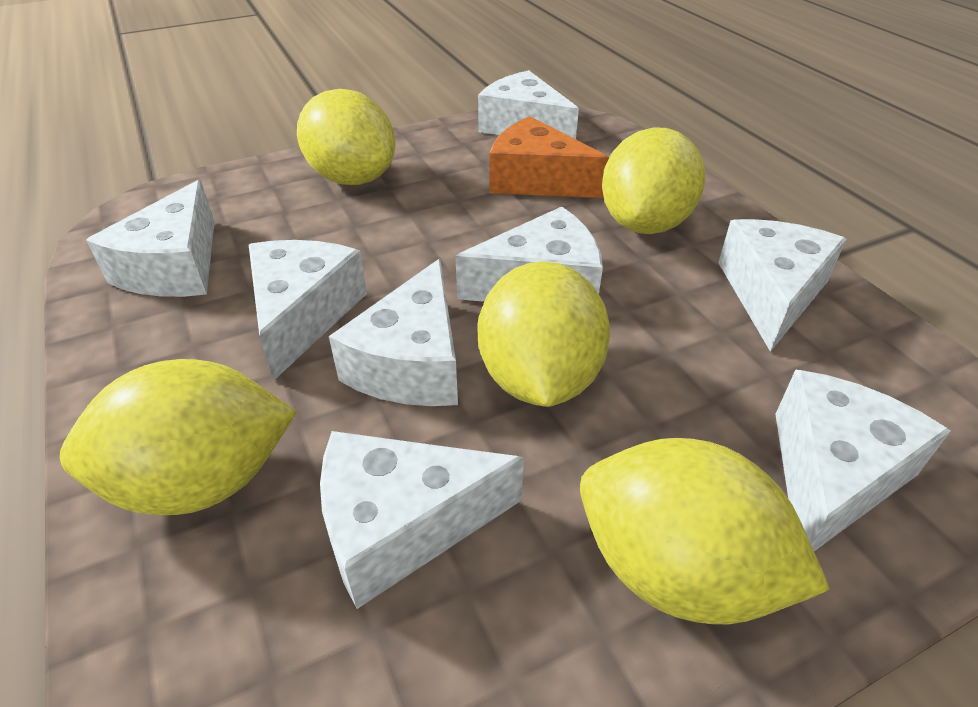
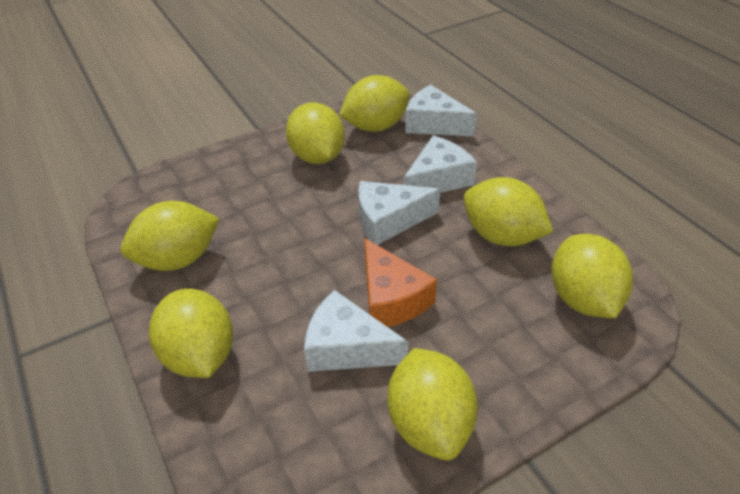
white cheese: [86,180,214,297] [249,240,367,380] [320,431,524,609] [329,259,458,406] [455,206,603,302] [478,70,579,139] [718,219,846,352] [775,369,951,551] = 8 -> [304,290,408,372] [358,181,440,245] [403,135,477,193] [405,85,477,137] = 4
yellow lemon: [60,359,297,515] [297,89,396,185] [477,261,610,407] [580,438,830,624] [602,127,705,234] = 5 -> [121,201,219,271] [149,289,233,378] [286,102,345,164] [339,75,410,132] [387,348,478,460] [463,177,553,246] [552,234,633,318] = 7

